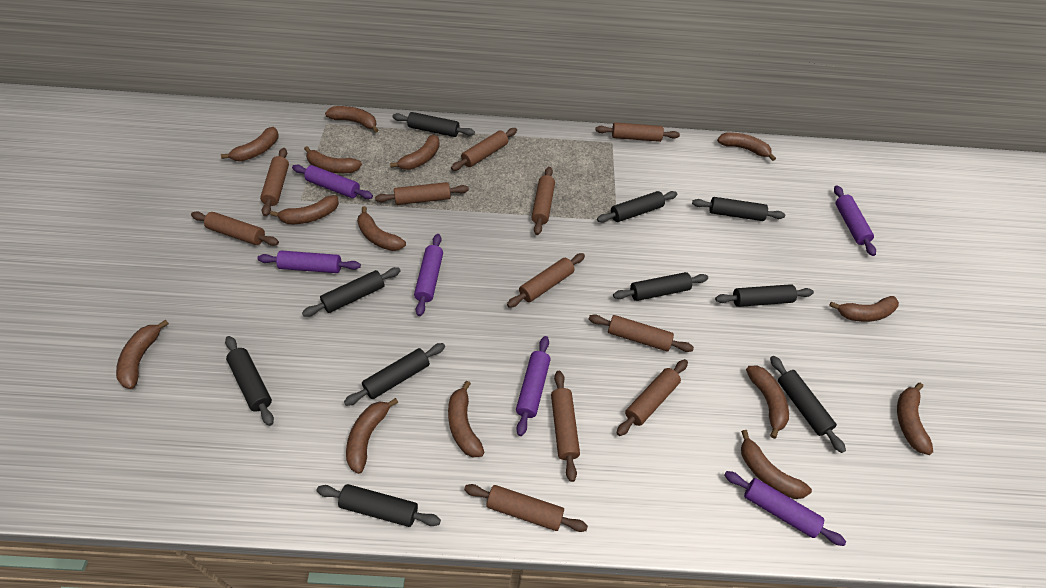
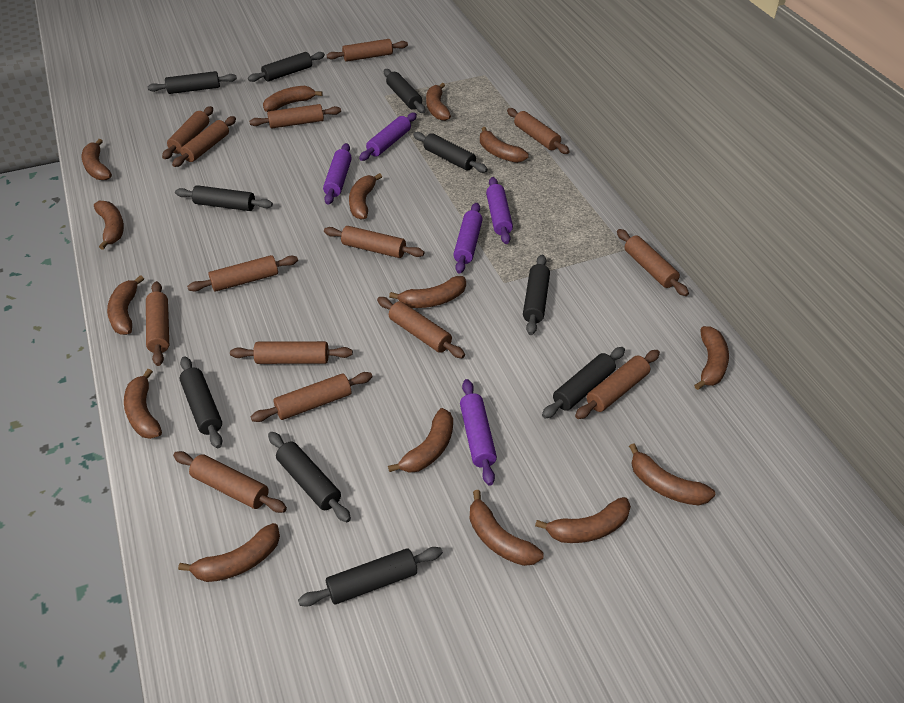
brown banana: [116,319,169,389] [221,127,278,161] [270,195,339,224] [304,146,362,173] [325,106,378,133] [346,398,398,474] [357,206,406,251] [390,135,440,170] [448,381,485,457] [717,132,776,161] [741,430,812,499] [746,366,789,439] [829,296,899,322] [897,383,933,455] = 14 -> [82,139,112,180] [94,201,124,250] [107,275,144,335] [124,369,162,439] [178,523,280,582] [263,86,323,112] [349,173,382,220] [388,408,453,473] [389,276,466,308] [426,83,451,121] [470,490,543,566] [480,127,529,163] [535,497,631,543] [629,444,715,505] [694,326,729,390] = 15
brown rolling pin: [191,212,279,246] [260,148,289,216] [375,182,469,205] [451,128,517,171] [464,484,588,532] [507,253,585,308] [531,167,555,235] [551,371,580,482] [589,314,694,352] [596,122,680,142] [616,359,688,436] = 11 -> [146,281,169,366] [162,106,213,159] [172,116,236,167] [173,451,287,513] [187,255,298,292] [230,341,353,364] [249,104,341,128] [251,372,372,422] [324,226,424,258] [327,39,408,62] [377,297,465,358] [507,108,570,154] [575,350,660,419] [617,229,689,296] = 14
purple rolling pin: [257,250,361,273] [292,165,373,199] [414,234,443,316] [516,336,551,436] [724,471,846,546] [834,185,876,256] = 6 -> [323,143,352,205] [359,113,417,161] [453,203,483,274] [460,379,497,486] [486,177,513,244] = 5

